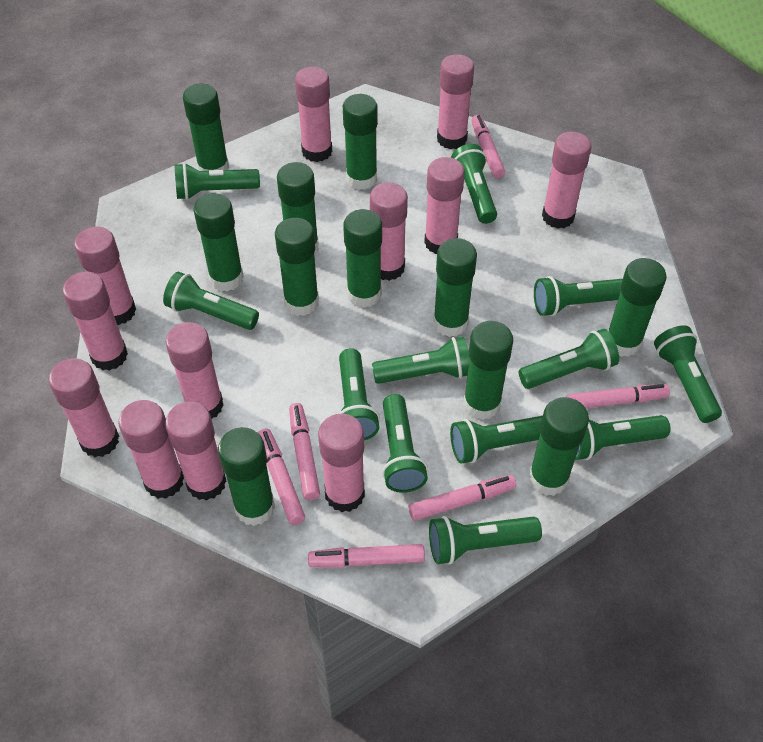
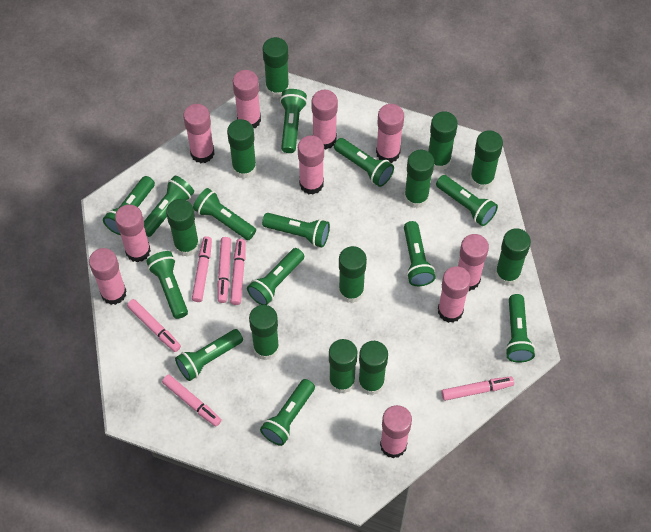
green flashlight: [163,272,259,330] [174,163,260,200] [339,348,380,440] [372,337,470,384] [382,394,428,493] [429,516,542,565] [450,416,543,463] [451,144,497,224] [519,329,619,389] [534,276,623,316] [575,415,670,460] [654,325,722,423] = 12 -> [103,176,155,235] [144,176,194,237] [146,251,188,319] [175,329,243,381] [193,188,256,240] [247,248,304,305] [260,379,315,446] [262,213,330,247] [280,89,307,153] [334,138,394,187] [404,221,436,286] [436,175,498,226] [505,294,535,363] = 13
pink glue stick: [49,358,119,457] [63,272,128,371] [74,227,136,325] [118,400,184,499] [165,402,226,501] [166,322,224,419] [295,67,332,162] [318,414,365,512] [370,182,408,281] [424,157,465,254] [437,54,474,149] [542,131,591,229] = 12 -> [89,248,126,305] [115,205,151,262] [183,104,215,163] [233,70,261,129] [298,135,324,195] [311,90,338,150] [376,104,404,163] [380,405,412,458] [438,266,471,323] [458,234,489,291] = 10

